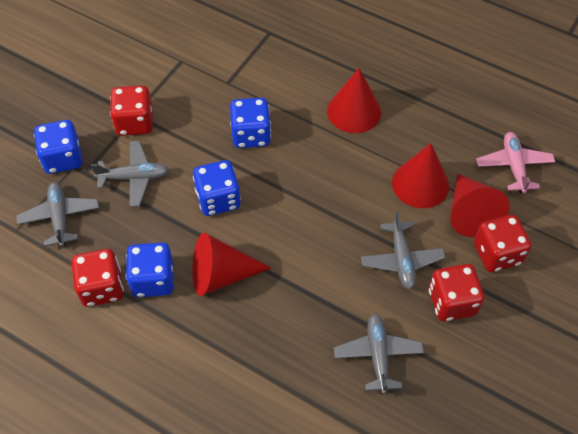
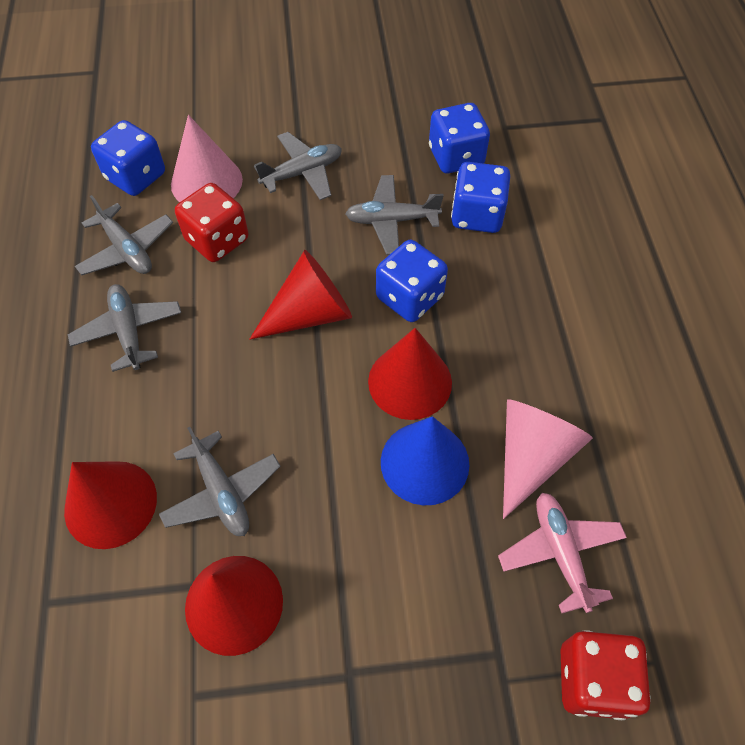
blue cone: none = 0 -> [381,416,470,505] = 1
grey plane: [16,182,99,247] [91,141,169,207] [334,314,424,394] [361,211,445,289] = 4 -> [68,284,181,372] [75,195,173,275] [159,427,281,536] [254,132,342,200] [345,175,444,255] = 5
pink cone: none = 0 -> [171,115,243,202] [503,399,593,519] = 2
red dice: [72,249,124,307] [110,85,153,136] [429,264,484,322] [474,215,531,272] = 4 -> [175,183,248,262] [561,630,651,720] = 2

